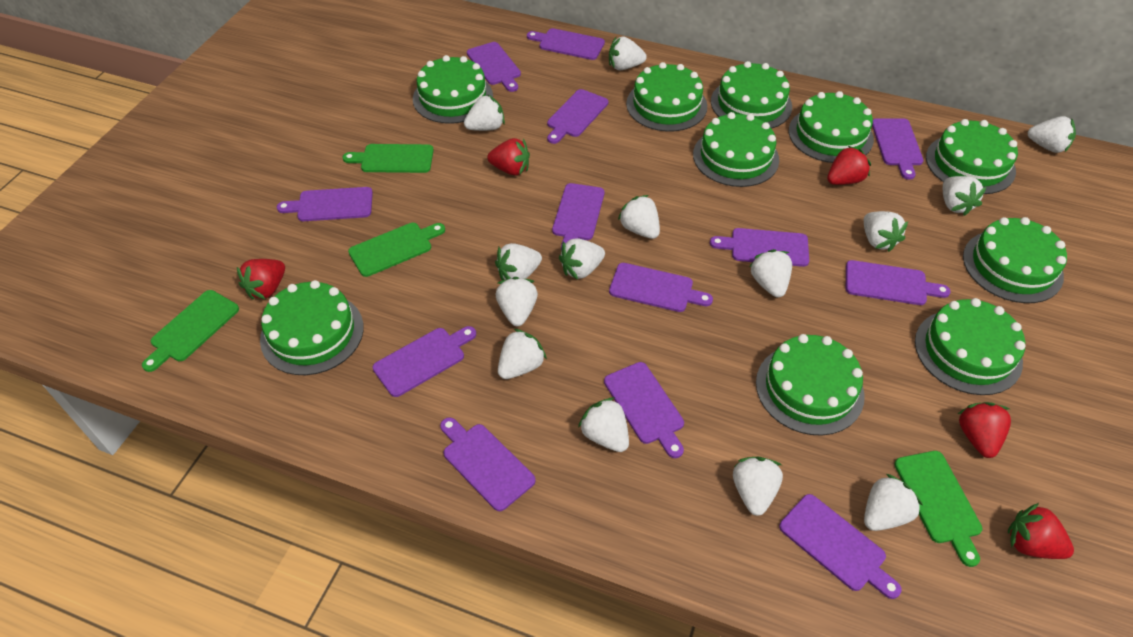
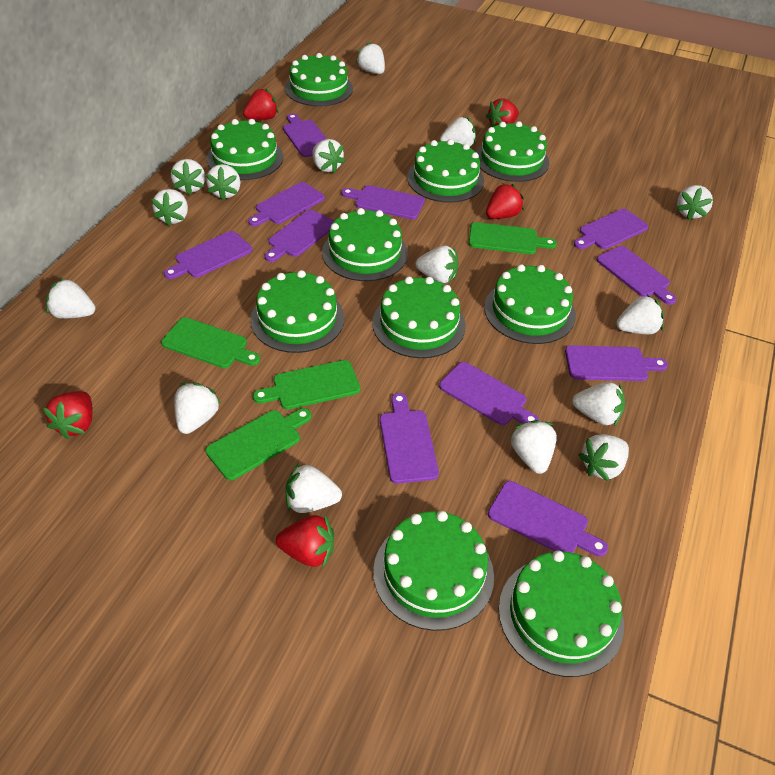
purple cutting board: [277,187,373,221] [372,326,476,397] [440,417,536,511] [467,42,521,92] [527,28,605,60] [547,89,609,144] [552,183,605,251] [604,362,684,458] [609,263,713,312] [710,228,809,267] [779,494,901,599] [846,260,951,305] [872,118,923,180] = 13 -> [164,231,252,279] [248,182,325,226] [265,210,334,262] [283,114,327,157] [341,185,425,219] [380,393,439,484] [439,362,539,425] [488,481,608,557] [565,345,668,381] [574,209,648,249] [597,246,676,305] = 11
white strawberry: [464,94,505,131] [495,243,542,280] [496,277,538,326] [498,329,547,379] [559,238,605,280] [578,397,629,452] [609,36,647,70] [618,195,660,239] [733,457,783,516] [749,249,792,298] [864,211,908,252] [864,474,923,531] [943,176,987,216] [1028,116,1076,153] = 14 -> [46,278,95,319] [151,189,188,227] [171,159,205,195] [174,382,221,434] [206,164,241,201] [285,462,342,513] [312,139,345,173] [356,42,385,74] [416,246,459,283] [440,117,476,147] [510,420,557,474] [572,382,625,426] [578,434,629,481] [616,295,664,334] [676,185,713,220] = 15

